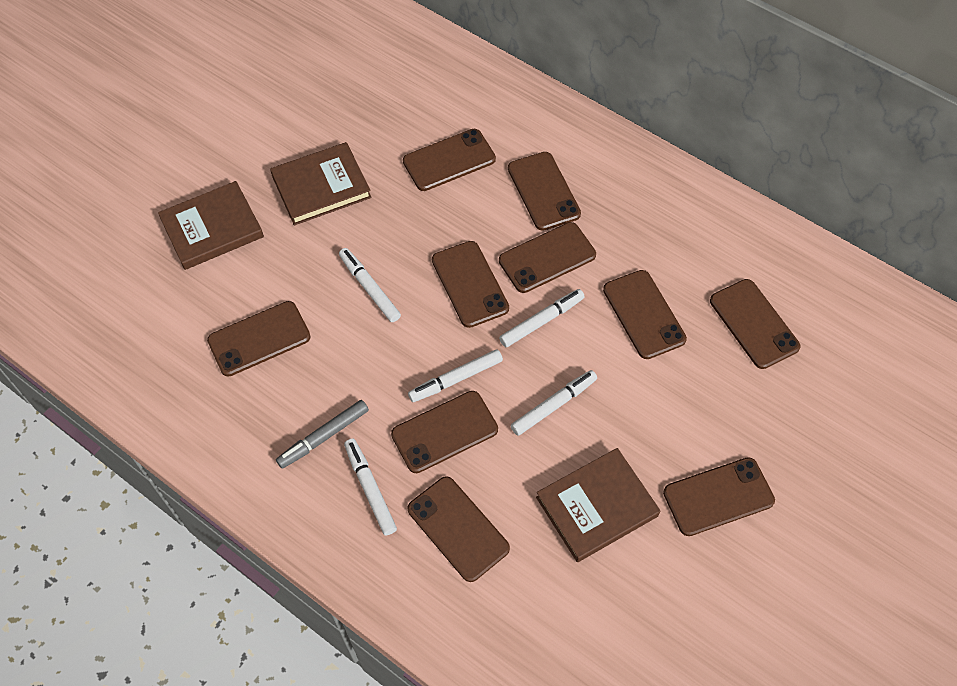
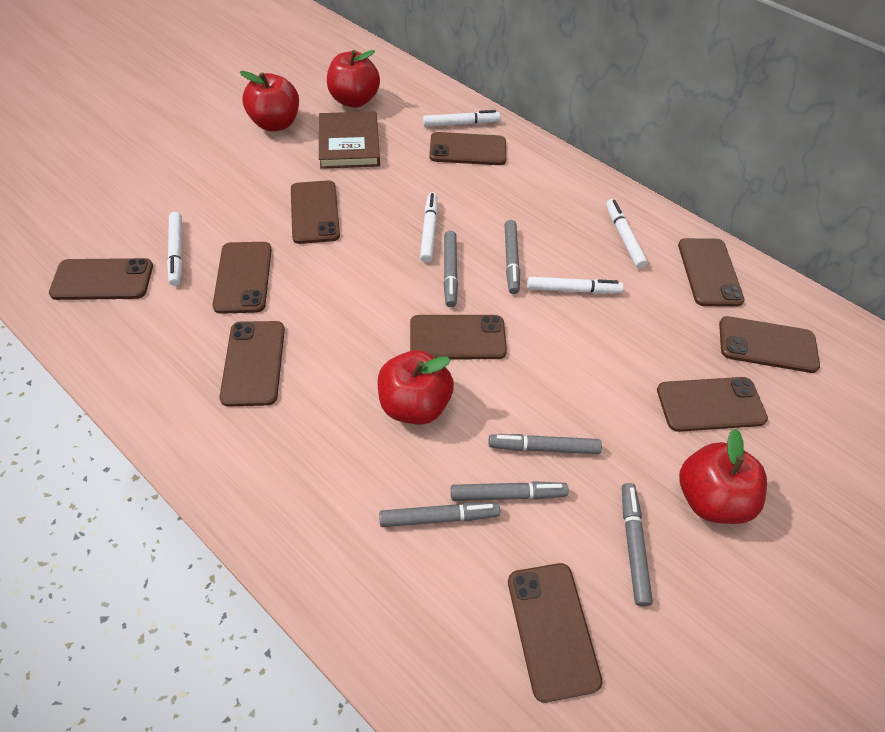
brown book: [158,181,264,270] [270,142,372,225] [536,448,660,562] = 3 -> [319,112,380,169] = 1
grey marker: [276,400,369,468] = 1 -> [379,502,500,527] [444,231,458,307] [451,481,569,501] [488,434,602,454] [504,220,520,294] [622,483,653,606] = 6
red apple: none = 0 -> [240,71,299,131] [327,50,380,108] [377,350,454,425] [679,429,767,524] = 4

